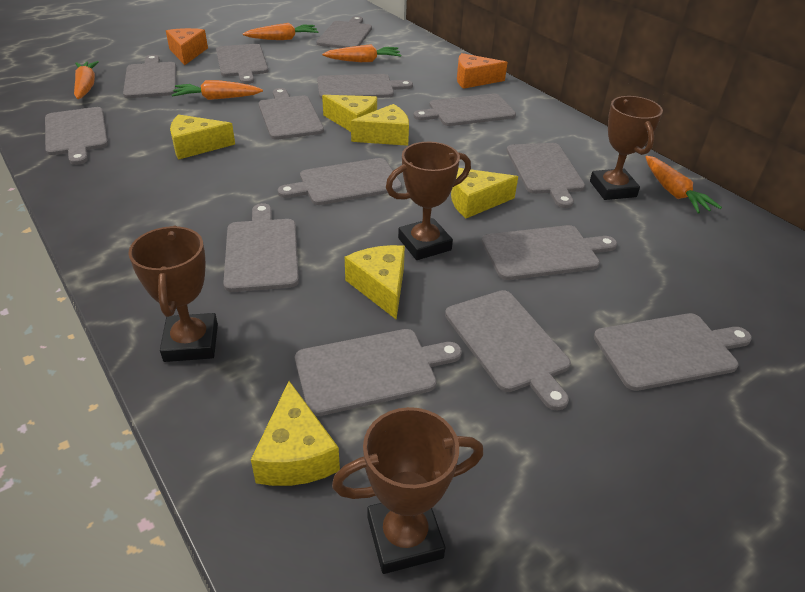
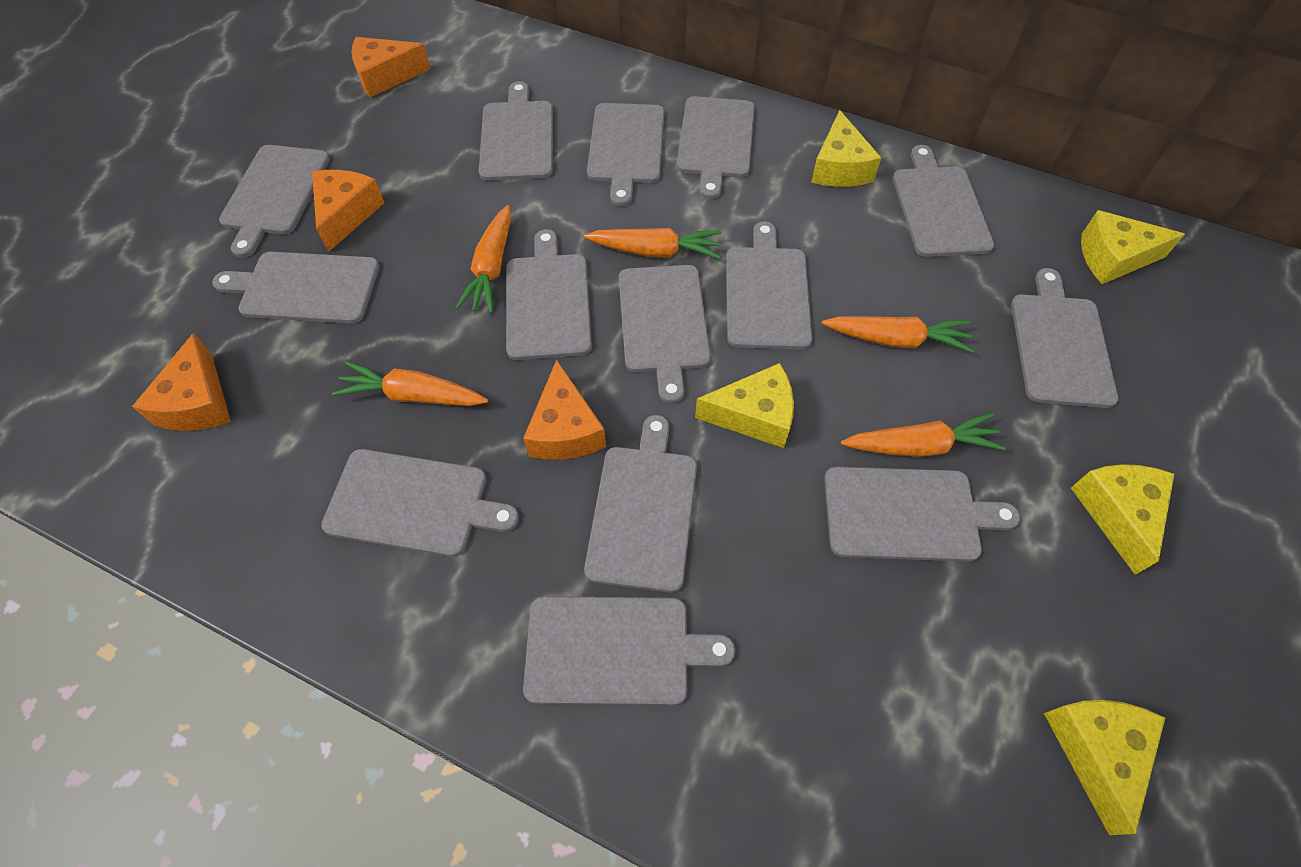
brown trophy: [128,225,218,362] [332,407,484,574] [386,142,471,260] [590,96,663,200] = 4 -> none = 0
orange cheese: [166,28,208,65] [457,53,507,89] = 2 -> [132,333,231,431] [312,170,384,252] [352,37,430,98] [523,360,606,460] = 4
yellow cheese: [170,114,235,160] [251,381,340,486] [322,95,377,132] [345,245,405,320] [351,104,409,146] [451,168,518,218] = 6 -> [695,363,794,448] [811,110,881,187] [1044,700,1165,835] [1071,464,1174,575] [1081,210,1185,284] = 5

